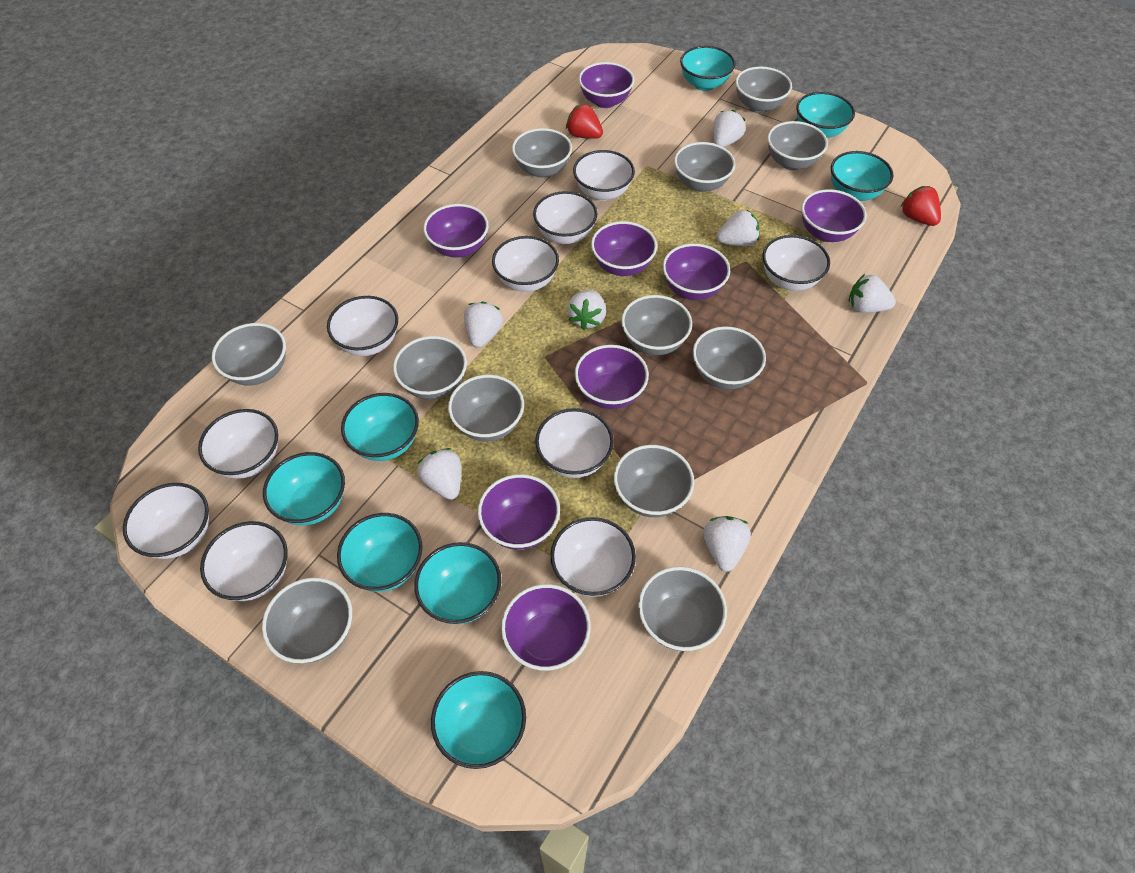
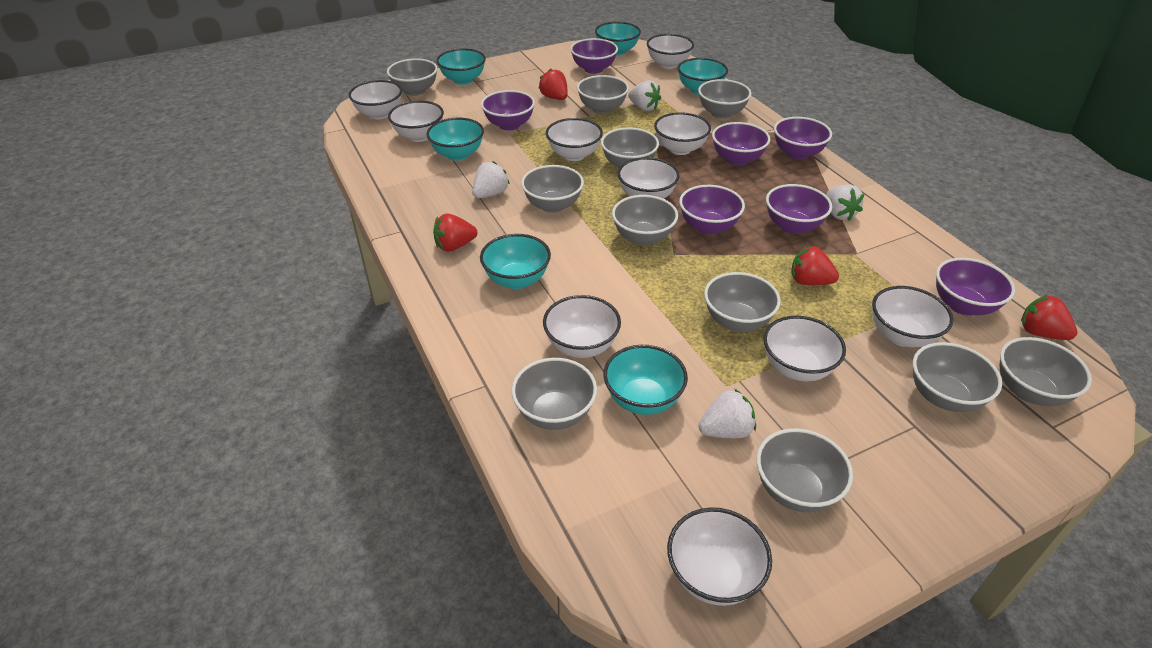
grey bowl: [212,323,286,386] [262,578,352,663] [393,336,467,400] [448,375,524,441] [512,128,572,178] [614,445,694,517] [621,295,692,355] [638,567,727,651] [674,142,735,192] [693,327,766,389] [736,67,792,113] [767,121,828,170] = 12 -> [387,58,438,96] [511,358,597,430] [521,165,584,213] [577,75,629,114] [601,127,659,168] [612,195,678,246] [698,79,751,119] [704,272,781,332] [757,428,853,512] [913,342,1002,412] [1000,337,1092,406] = 11
purple bowl: [423,204,489,258] [478,474,560,550] [501,584,591,671] [575,345,649,409] [579,62,635,108] [591,221,657,276] [663,244,730,300] [802,189,867,242] = 8 -> [481,90,535,131] [570,38,618,74] [679,185,745,235] [712,122,770,166] [766,184,832,234] [774,117,832,160] [936,258,1015,316] = 7
red strawberry: [566,104,603,139] [901,186,941,226] = 2 -> [433,214,477,252] [538,69,568,100] [791,246,839,285] [1021,295,1078,340] = 4
turquoise bowl: [263,452,345,525] [337,513,423,592] [341,393,419,461] [414,542,501,624] [431,671,526,769] [680,46,735,91] [796,92,855,138] [831,151,894,201] = 8 -> [427,117,484,161] [436,48,486,85] [480,234,551,289] [595,22,641,55] [603,345,688,415] [678,58,728,95] = 6
white strawberry: [417,448,461,500] [464,302,503,348] [567,290,606,330] [703,516,751,572] [713,110,746,147] [717,210,759,246] [849,274,896,313] = 7 -> [472,161,510,198] [628,80,661,111] [698,389,756,438] [826,184,864,221] = 4

